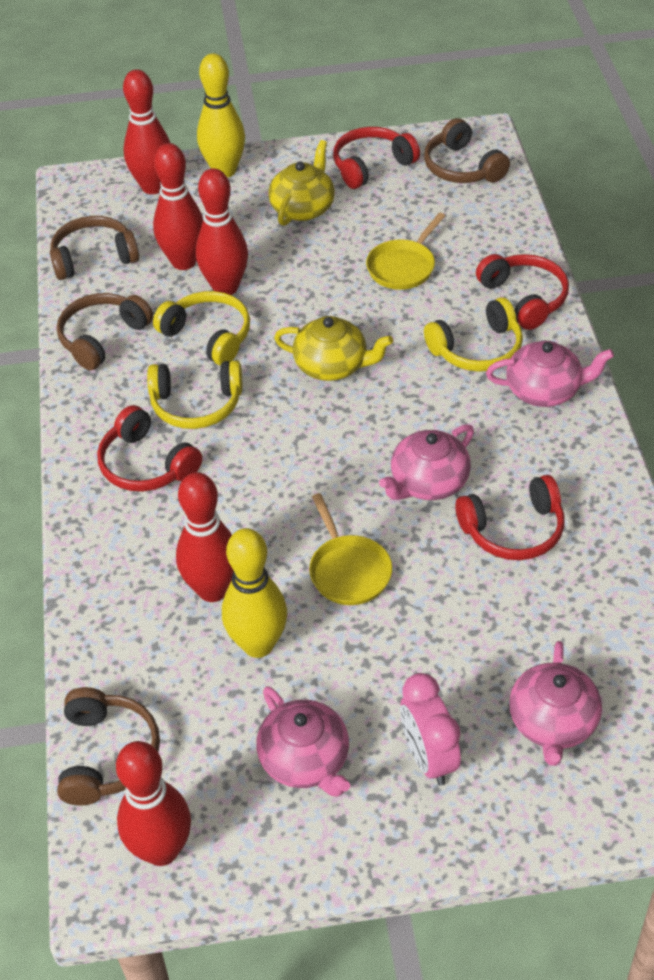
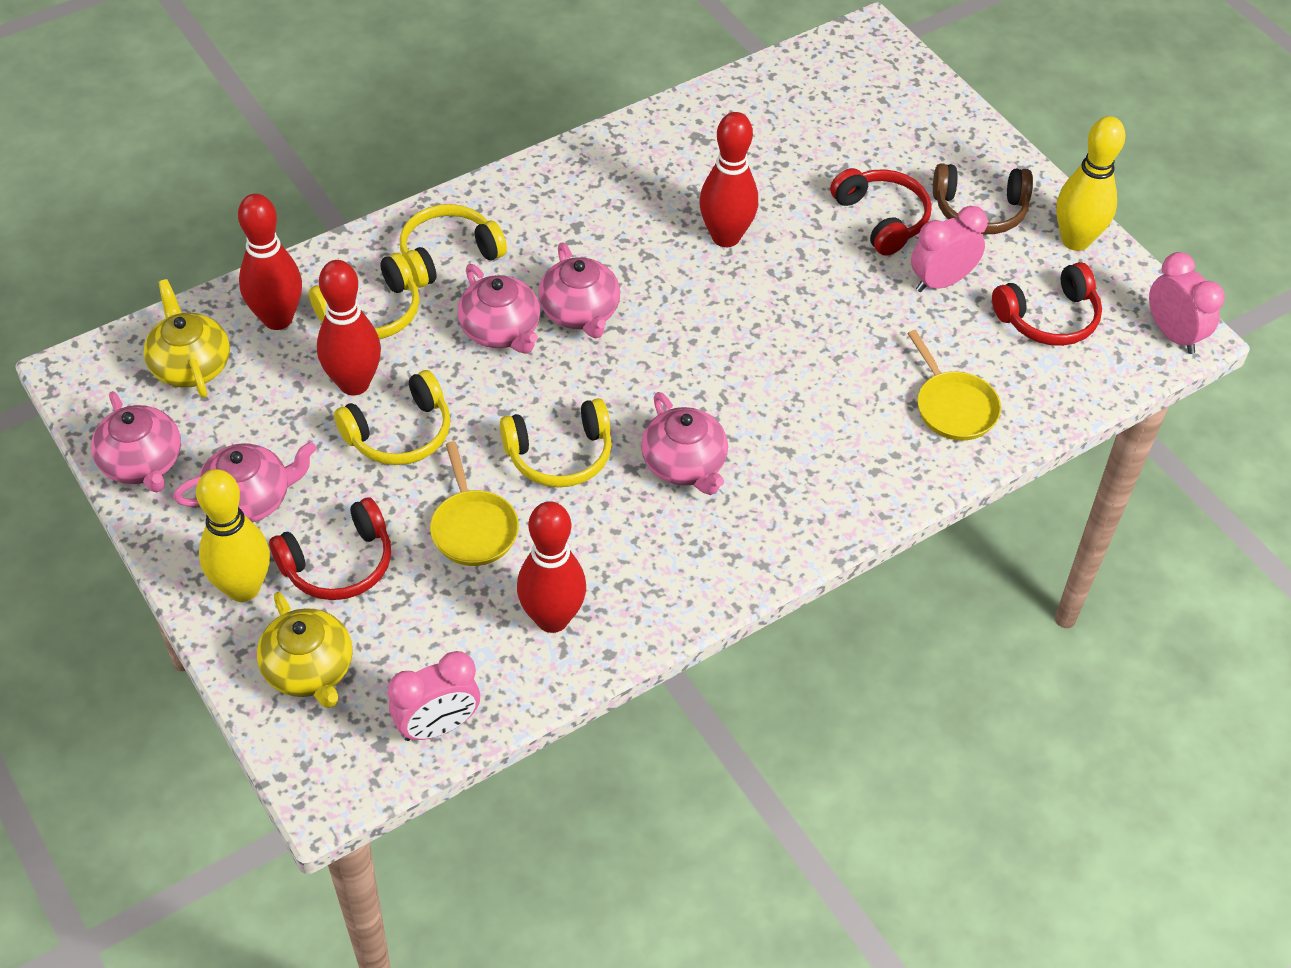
brown headphones: [50,216,139,280] [57,293,153,370] [57,687,160,805] [424,118,510,183] = 4 -> [933,163,1033,234] = 1
pink clock: [400,673,461,786] = 1 -> [388,651,480,741] [911,206,988,292] [1149,252,1225,354] = 3
pink teapot: [256,686,350,797] [379,424,474,500] [486,341,614,407] [509,641,602,766] = 4 -> [91,391,181,492] [173,442,317,522] [457,264,540,354] [539,243,620,338] [641,392,728,495] = 5
red bowling pin: [116,741,191,866] [123,69,170,194] [153,143,203,270] [176,472,233,602] [196,168,248,295] = 5 -> [238,194,302,330] [317,260,381,396] [517,501,586,633] [699,112,758,247] = 4
red headphones: [97,405,202,492] [333,127,420,189] [456,475,565,560] [476,254,569,330] = 4 -> [269,497,391,600] [830,168,932,256] [992,262,1102,346] = 3
yellow headphones: [147,360,242,429] [153,291,250,366] [424,297,523,372] = 3 -> [309,253,419,339] [334,370,450,465] [400,204,507,288] [500,398,612,487] = 4

